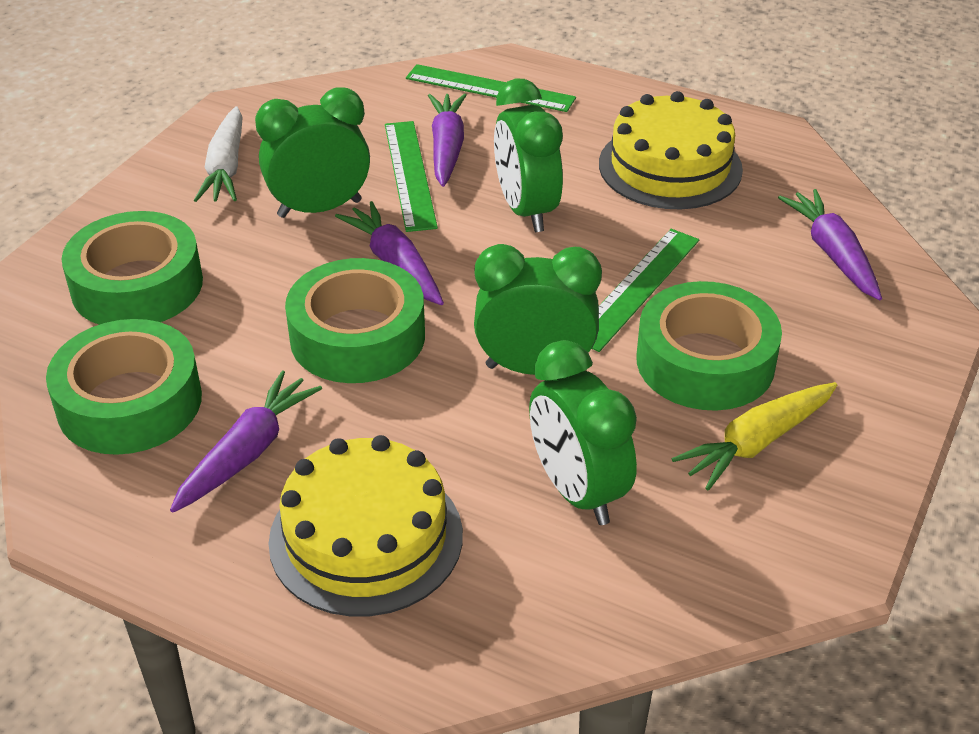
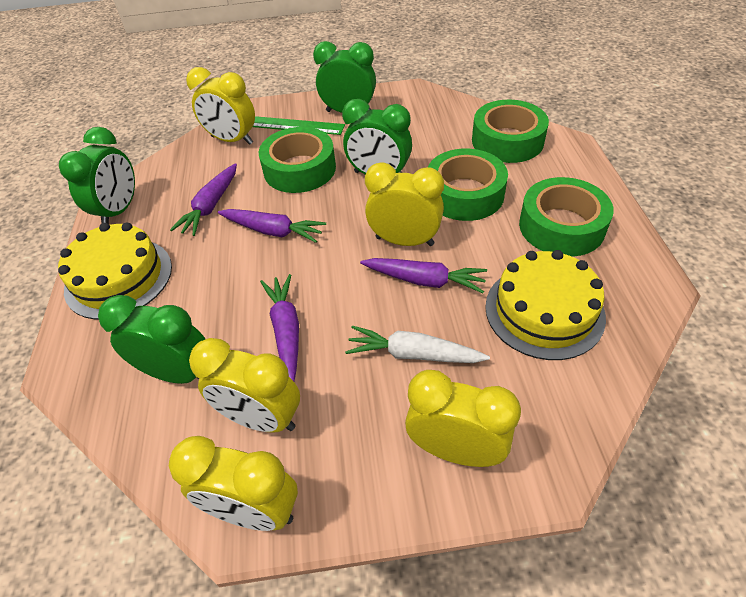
green ruler: [385,121,438,232] [406,64,576,112] [592,229,699,352] = 3 -> [253,116,345,135] = 1
yellow carrot: [672,382,837,491] = 1 -> none = 0
yellow clock: none = 0 -> [169,436,298,531] [186,67,255,145] [189,338,300,433] [365,162,444,246] [405,370,521,467] = 5

